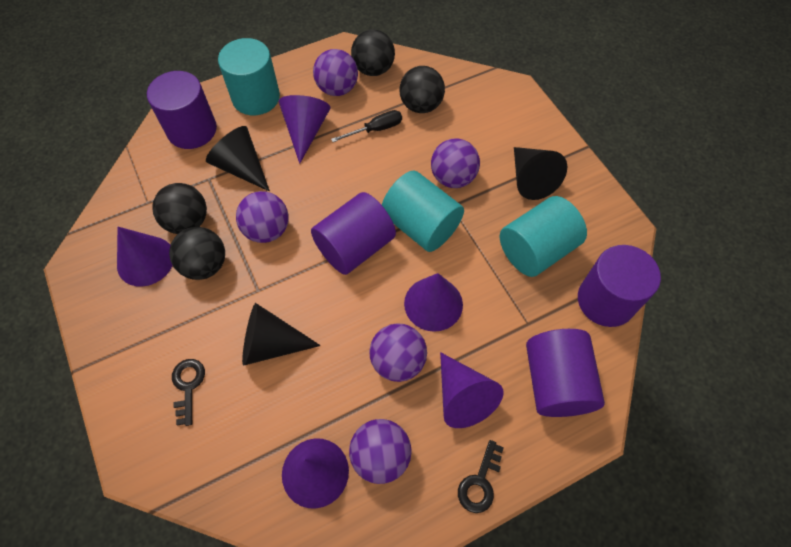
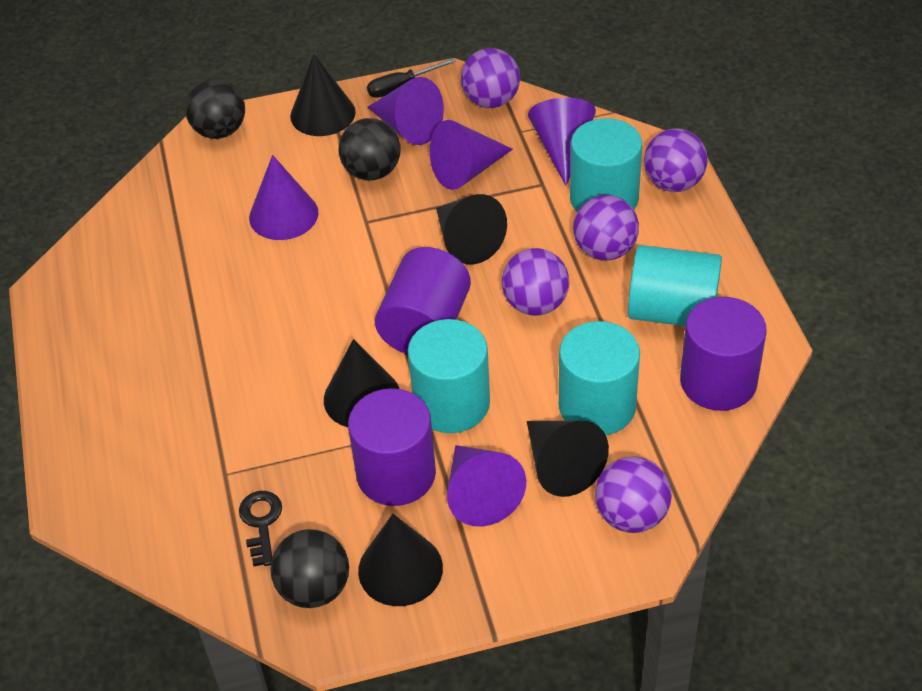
black ball: [152,183,207,234] [169,227,225,280] [351,29,395,76] [399,66,445,113] = 4 -> [185,78,245,139] [271,529,349,608] [338,118,401,180] = 3
black cone: [206,126,270,192] [242,303,321,366] [514,147,567,200] = 3 -> [290,54,356,136] [324,339,399,427] [358,514,443,606] [436,194,507,264] [527,421,609,497] = 5
black key: [172,359,205,426] [458,440,504,513] = 2 -> [239,491,282,566] = 1
purple cylinder: [147,71,217,149] [311,192,396,275] [526,329,605,417] [578,245,661,327] = 4 -> [348,388,436,506] [375,247,471,355] [680,297,767,411] = 3
turquoise cylinder: [218,38,280,115] [382,170,464,252] [500,196,587,277] = 3 -> [408,319,490,433] [559,321,640,435] [570,118,642,211] [628,245,722,326] = 4

